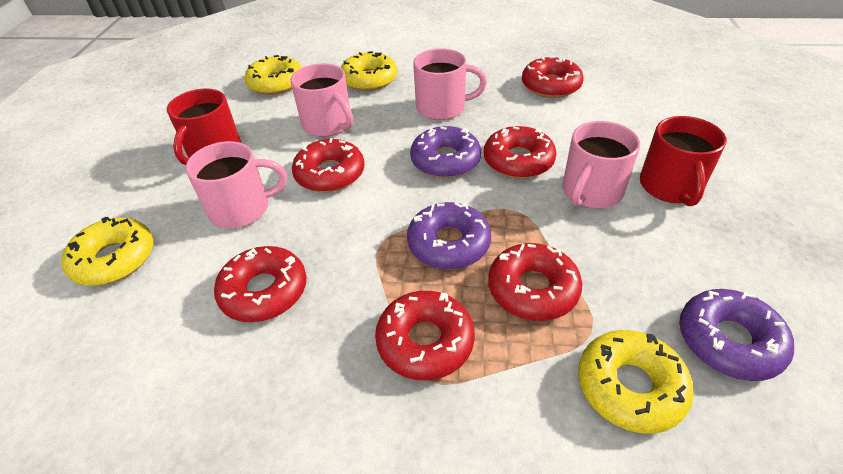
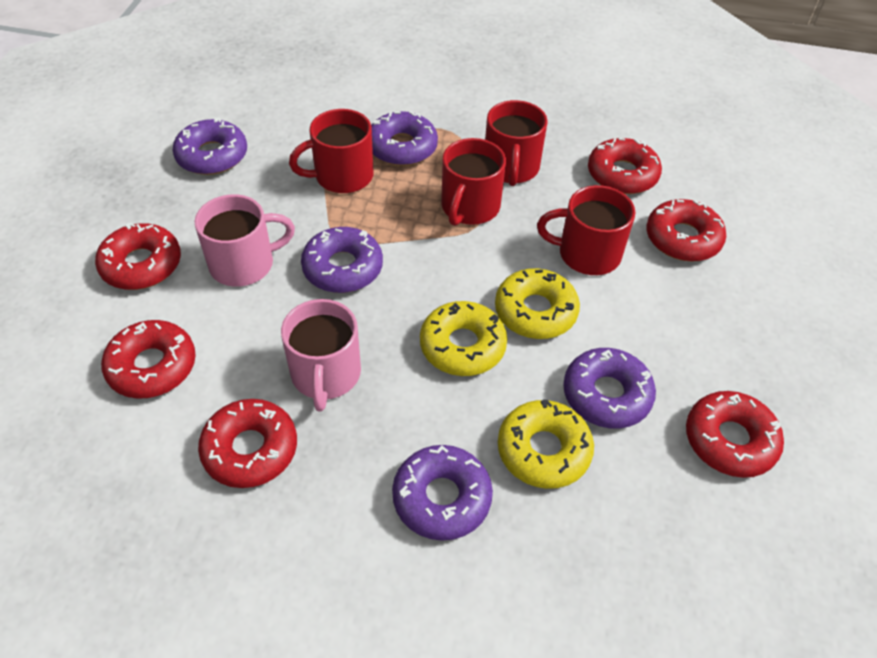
pink mug: [185,141,287,228] [291,63,353,137] [413,48,487,120] [562,121,640,208] = 4 -> [195,194,295,287] [281,299,361,412] = 2
purple donut: [407,202,491,269] [410,126,481,178] [679,289,794,381] = 3 -> [173,117,247,175] [301,227,383,293] [371,111,438,166] [392,445,493,541] [563,348,656,429] = 5
red mug: [167,88,241,165] [640,116,727,206] = 2 -> [289,109,373,193] [441,138,506,226] [485,100,548,186] [537,185,636,275] = 4
yellow donut: [61,217,153,286] [245,55,302,95] [340,51,397,91] [578,330,694,434] = 4 -> [420,301,507,376] [495,268,580,339] [498,399,594,489] = 3

